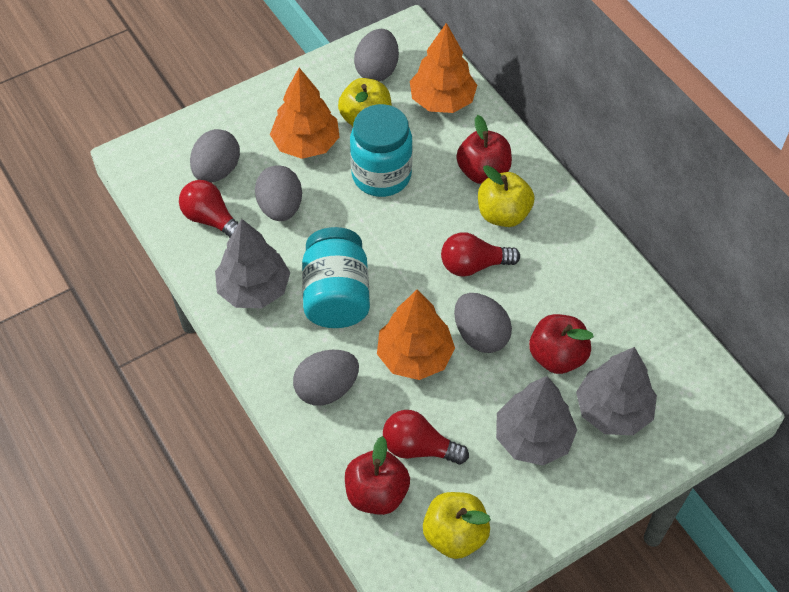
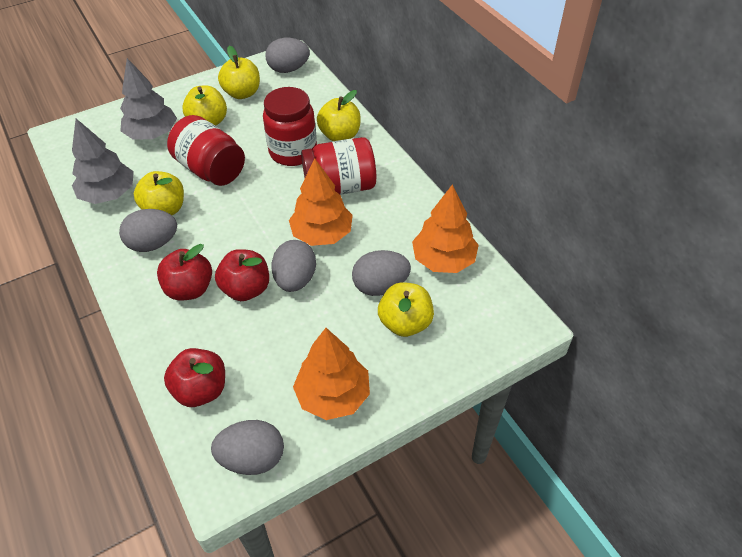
grey tree: [215,219,291,308] [496,376,577,465] [576,347,657,435] = 3 -> [72,119,134,204] [120,58,177,140] = 2
red jar: none = 0 -> [167,115,245,186] [263,87,317,166] [301,137,376,195] = 3
red light bulb: [179,180,239,238] [383,410,469,464] [441,232,520,277] = 3 -> none = 0
turquoise jar: [302,227,370,328] [350,104,413,197] = 2 -> none = 0
yellow apple: [338,78,392,126] [423,492,491,559] [478,165,535,227] = 3 -> [134,171,184,215] [182,85,227,126] [218,46,260,99] [317,90,361,141] [378,282,434,337] = 5

